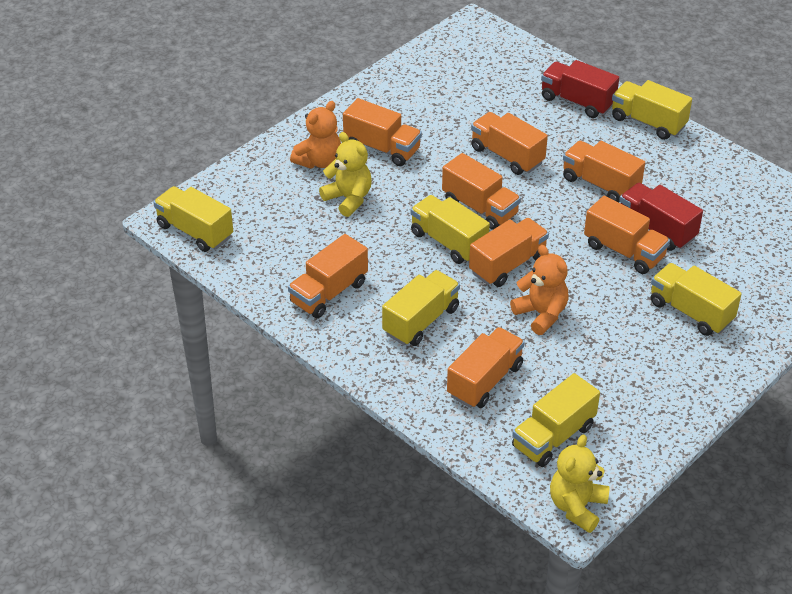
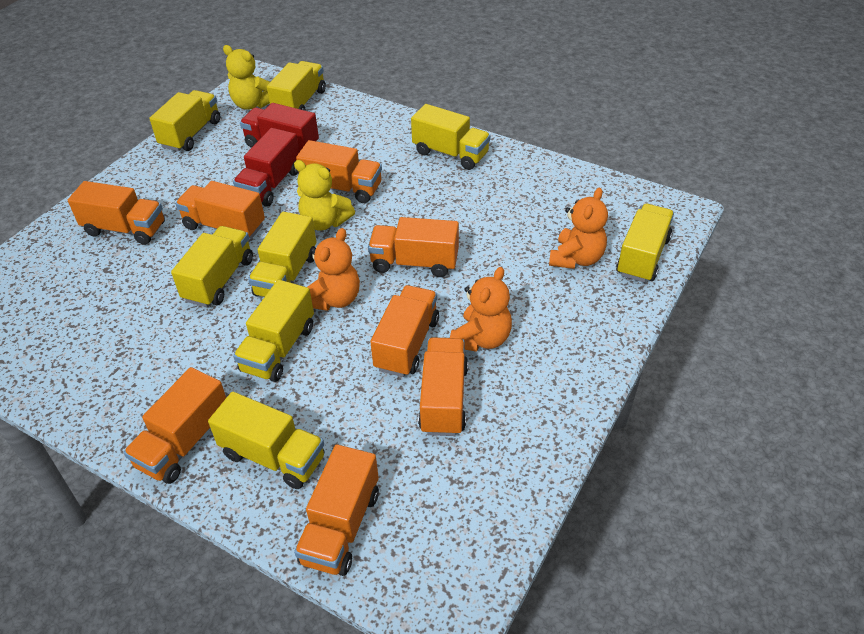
orange teddy bear: [290,101,341,169] [510,245,568,335] = 2 -> [308,228,360,311] [450,267,512,352] [549,188,608,269] = 3
yellow truck: [153,186,233,252] [382,270,460,346] [410,195,490,264] [512,373,600,467] [612,80,692,140] [651,263,741,336] = 6 -> [149,90,220,151] [171,226,253,307] [208,392,324,489] [233,280,314,382] [248,212,316,297] [267,61,326,110] [411,104,491,170] [616,204,674,282] = 8

